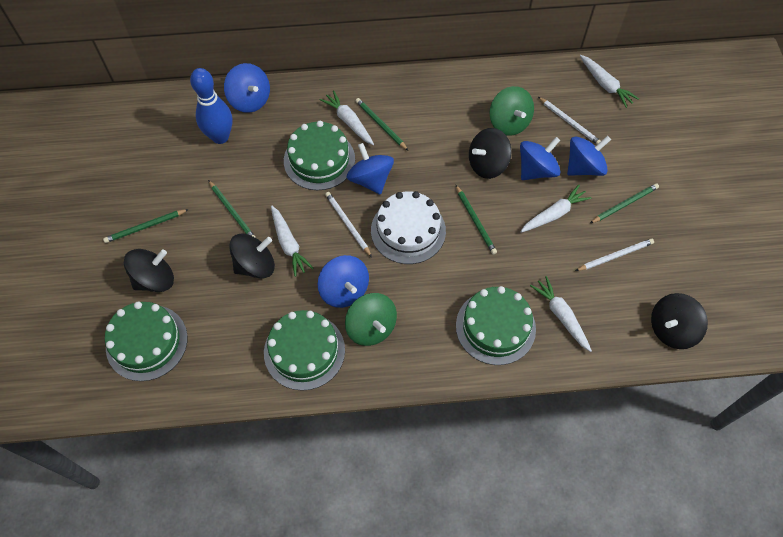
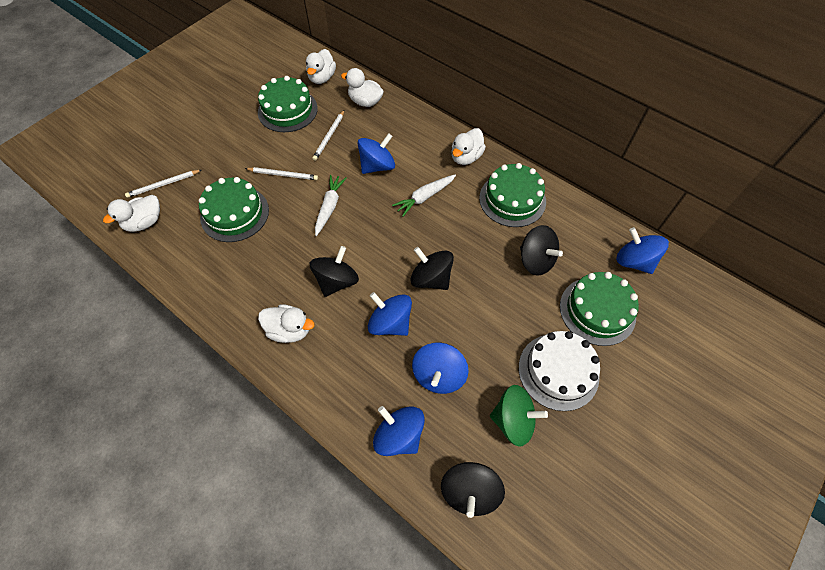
blue bowling pin: [190,68,233,144] = 1 -> none = 0
green pencil: [103,209,189,243] [208,180,256,238] [355,98,408,150] [456,185,497,255] [590,183,659,223] = 5 -> none = 0
green spinning top: [345,293,397,346] [490,86,534,136] = 2 -> [490,385,548,447] = 1
white carrot: [271,205,314,277] [319,90,374,145] [520,185,591,233] [530,276,592,352] [580,55,639,108] = 5 -> [315,175,347,236] [392,174,456,217] = 2
white duck: none = 0 -> [103,195,160,232] [258,304,314,343] [306,49,336,84] [341,68,384,107] [451,128,486,165] = 5

